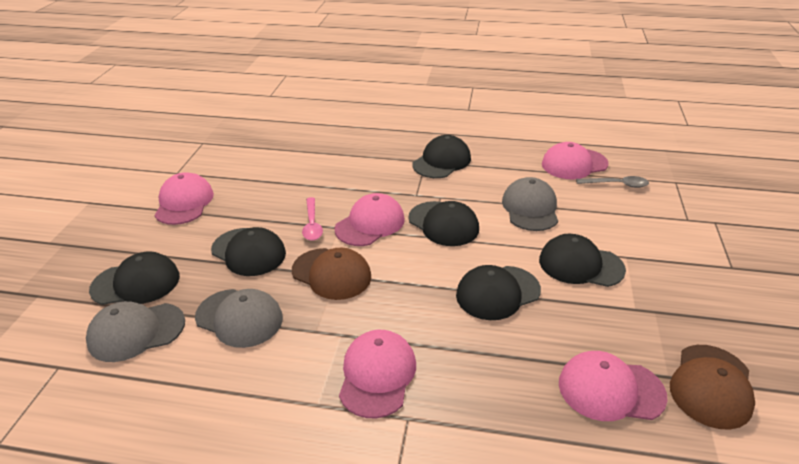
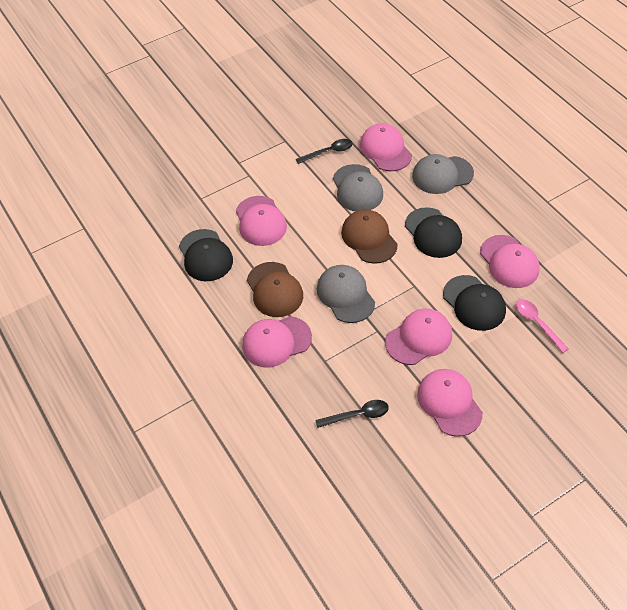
black cap: [89,251,180,305] [211,227,286,276] [408,201,479,246] [412,135,471,178] [456,265,541,320] [539,234,626,287] = 6 -> [179,229,233,281] [405,207,462,258] [443,275,506,331] = 3
black spoon: none = 0 -> [296,139,353,164] [315,400,389,428] = 2
grey spoon: [576,176,649,188] = 1 -> none = 0
pink cap: [154,172,214,225] [334,193,405,246] [339,330,416,418] [542,142,609,179] [559,351,668,421] = 5 -> [236,196,287,246] [242,316,312,367] [360,123,412,171] [385,309,452,365] [417,369,483,437] [480,235,540,288] = 6

